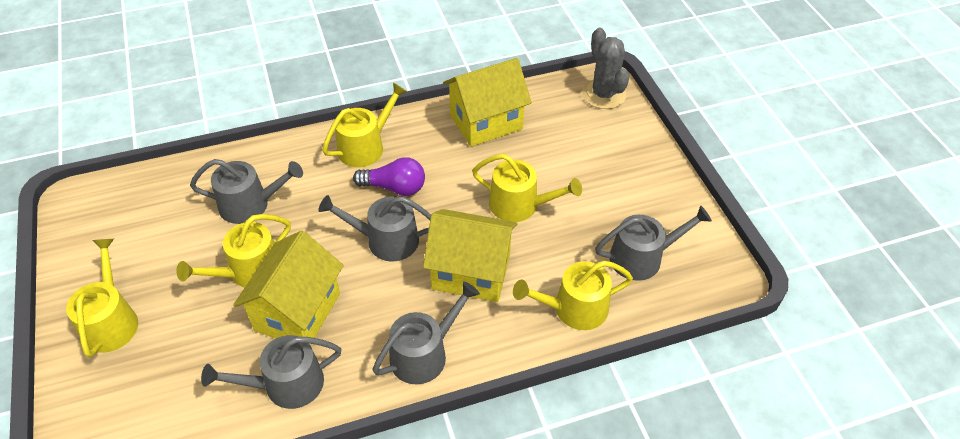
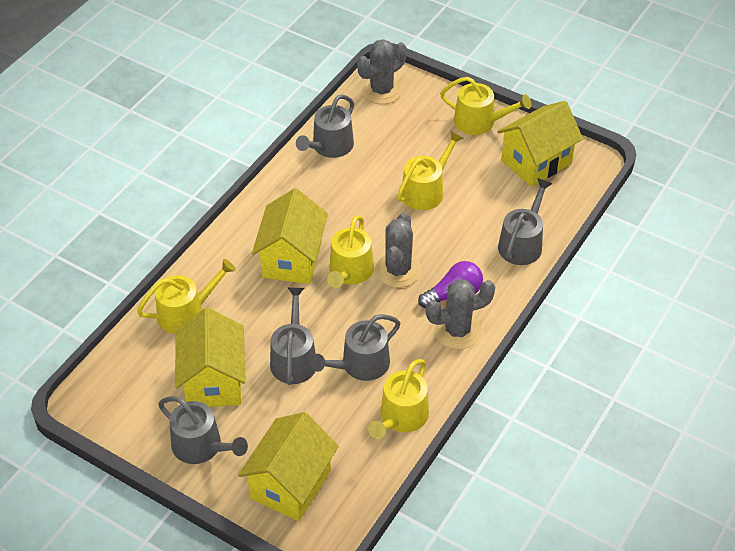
grey cactus: [582,28,630,109] = 1 -> [357,39,407,104] [375,213,421,288] [426,279,495,350] = 3
yellow house: [233,230,344,345] [423,209,517,302] [443,58,532,147] = 3 -> [175,308,246,407] [238,412,339,521] [252,188,328,284] [497,101,583,187] = 4

